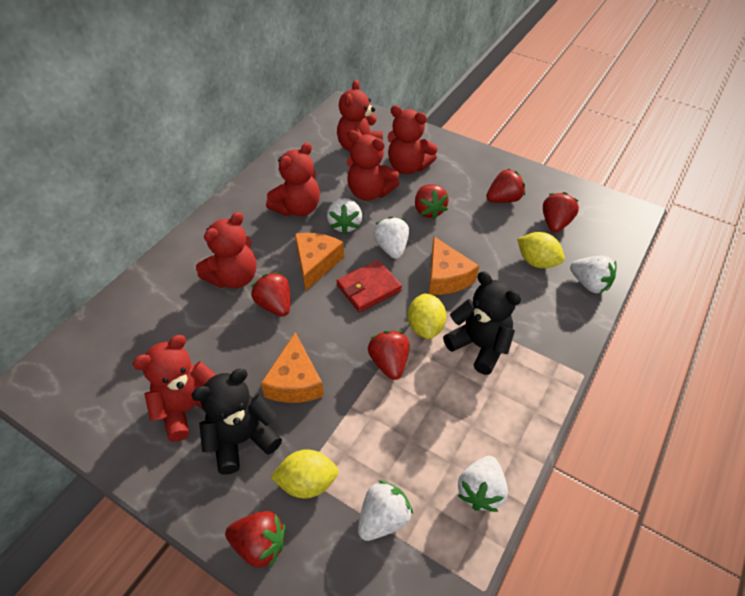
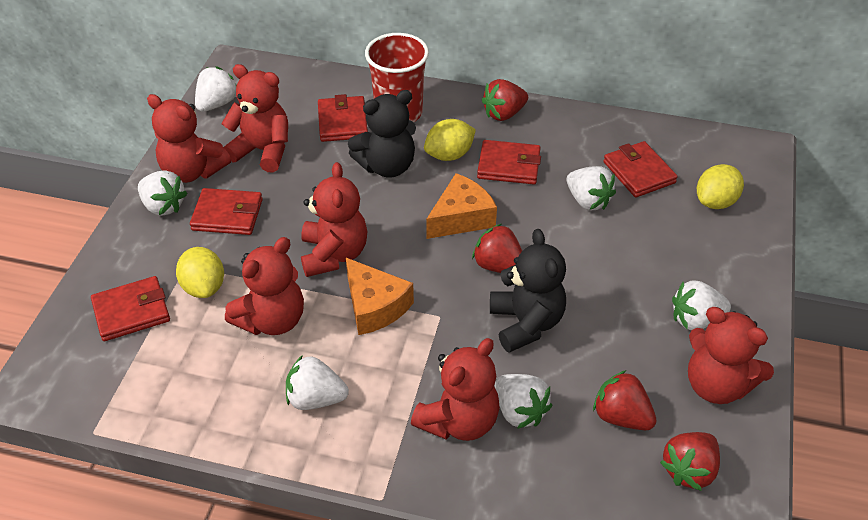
orange cheese: [261,332,324,403] [295,233,344,291] [429,236,479,295] = 3 -> [346,258,414,335] [426,173,497,239] = 2
red cup: none = 0 -> [365,33,429,123] = 1
red strawberry: [225,511,286,568] [251,272,290,317] [368,330,409,380] [415,184,449,219] [486,169,525,203] [543,192,579,232] = 6 -> [472,224,522,273] [482,79,528,121] [593,370,656,430] [660,432,720,491] = 4
red wallet: [337,260,402,312] = 1 -> [91,276,170,341] [190,188,263,235] [318,94,368,142] [477,140,541,184] [604,141,678,198] = 5
white strawberry: [327,198,362,234] [358,480,413,541] [373,216,409,259] [457,456,508,512] [570,256,617,294] = 5 -> [138,170,188,216] [195,66,236,112] [286,355,349,410] [495,374,552,429] [567,166,616,210] [672,280,731,330] = 6

